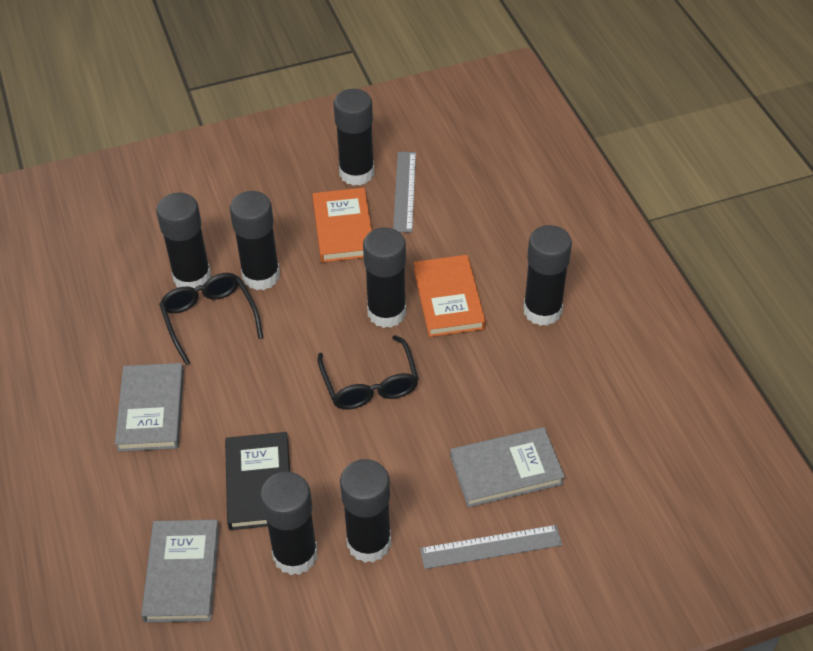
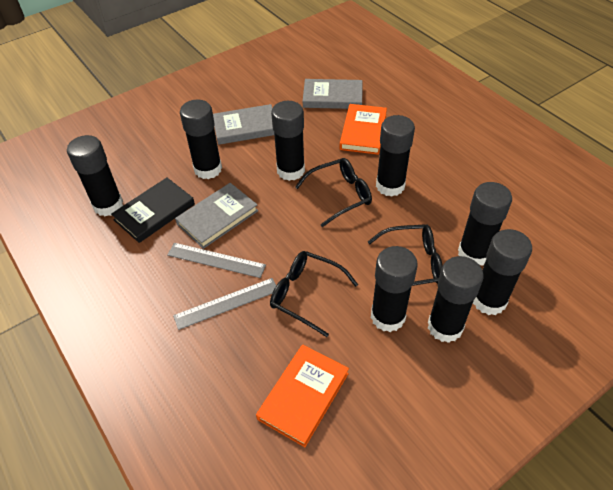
black glasses: [159,273,263,365] [317,335,419,409] = 2 -> [270,251,358,337] [295,158,372,227] [368,224,443,286] = 3
black glue stick: [156,192,211,288] [230,191,280,290] [260,472,318,575] [333,89,374,186] [340,459,391,563] [363,227,406,328] [523,225,572,326] = 7 -> [67,135,123,216] [180,100,222,179] [271,101,305,181] [371,246,418,332] [376,115,415,197] [428,256,484,343] [458,182,512,266] [473,229,532,315] = 8

